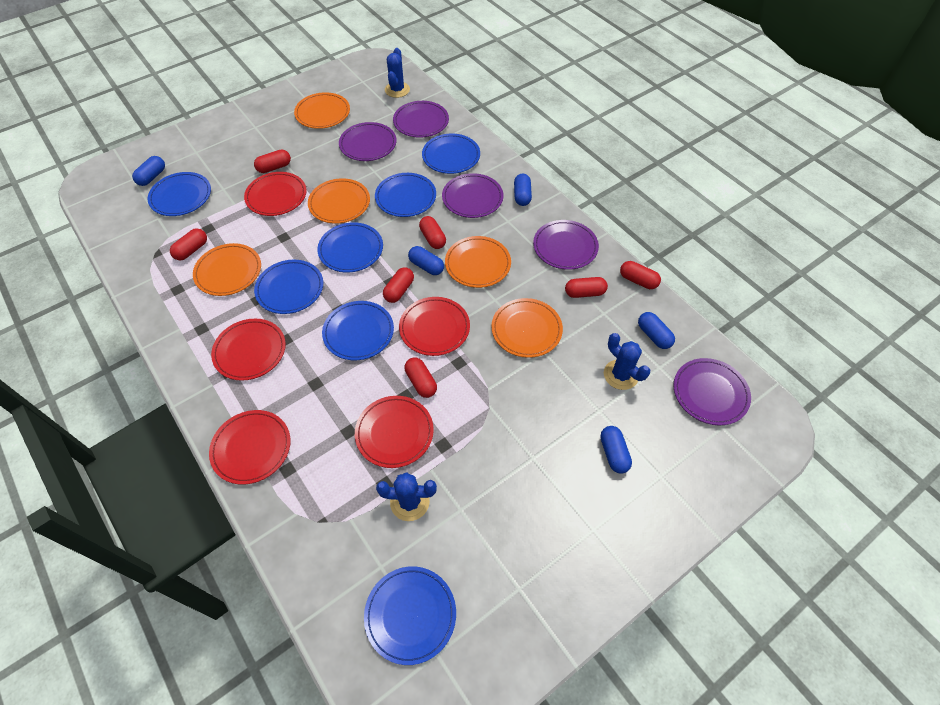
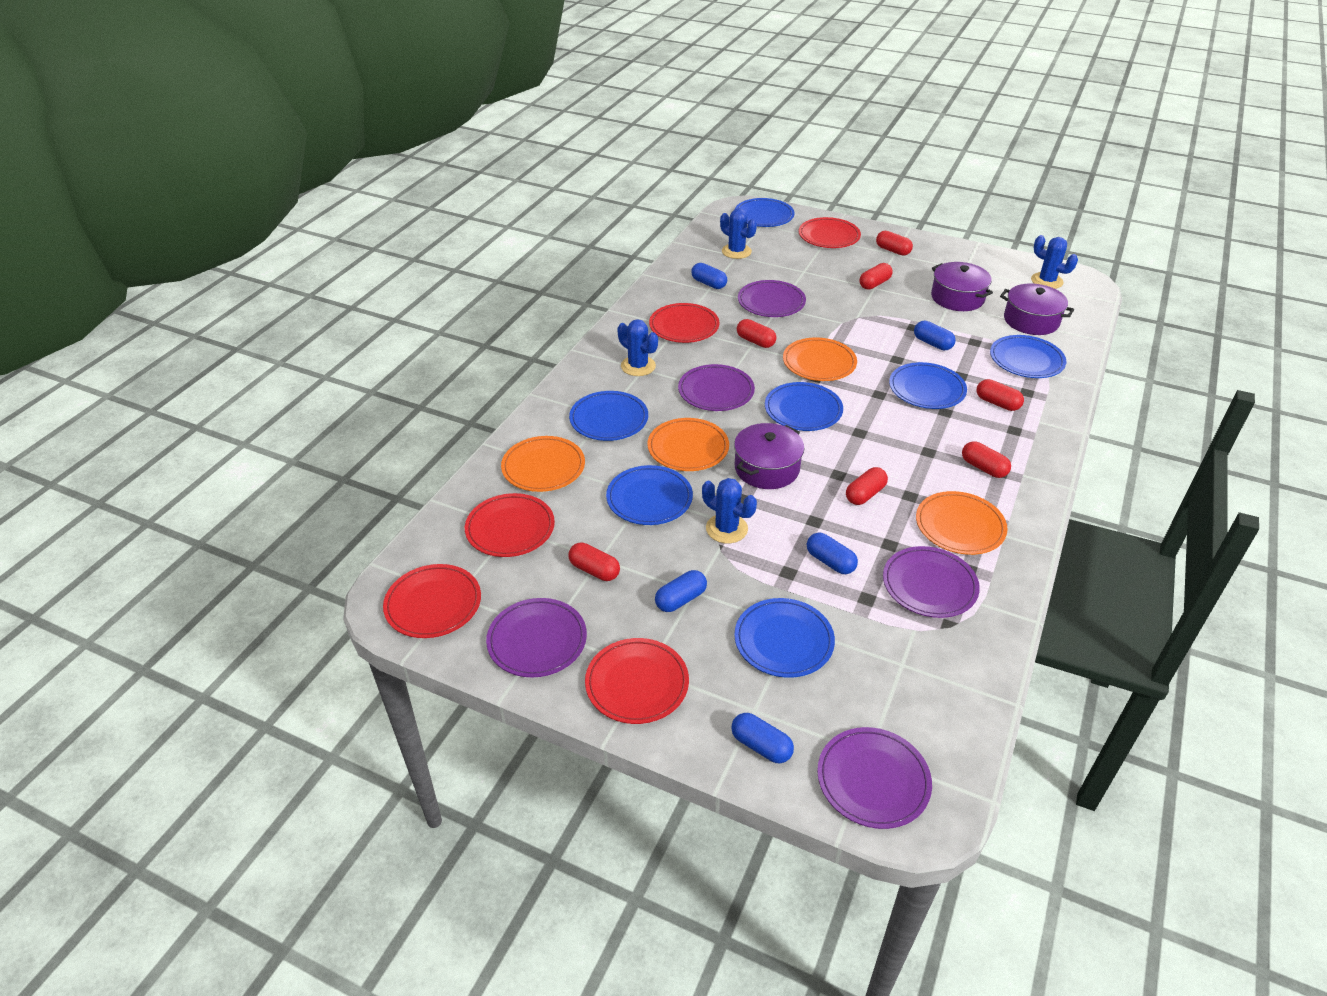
blue cactus: [376,472,437,521] [385,48,410,98] [604,333,650,390] = 3 -> [617,319,658,376] [702,478,757,543] [720,208,757,259] [1031,235,1078,289] = 4
orange plate: [193,243,261,296] [294,92,350,129] [308,178,370,224] [445,236,511,288] [491,298,563,358] = 5 -> [501,436,585,492] [648,418,729,471] [783,337,857,381] [916,491,1008,555] = 4
purple pot: none = 0 -> [734,423,804,489] [931,262,993,311] [1000,283,1074,335] = 3

